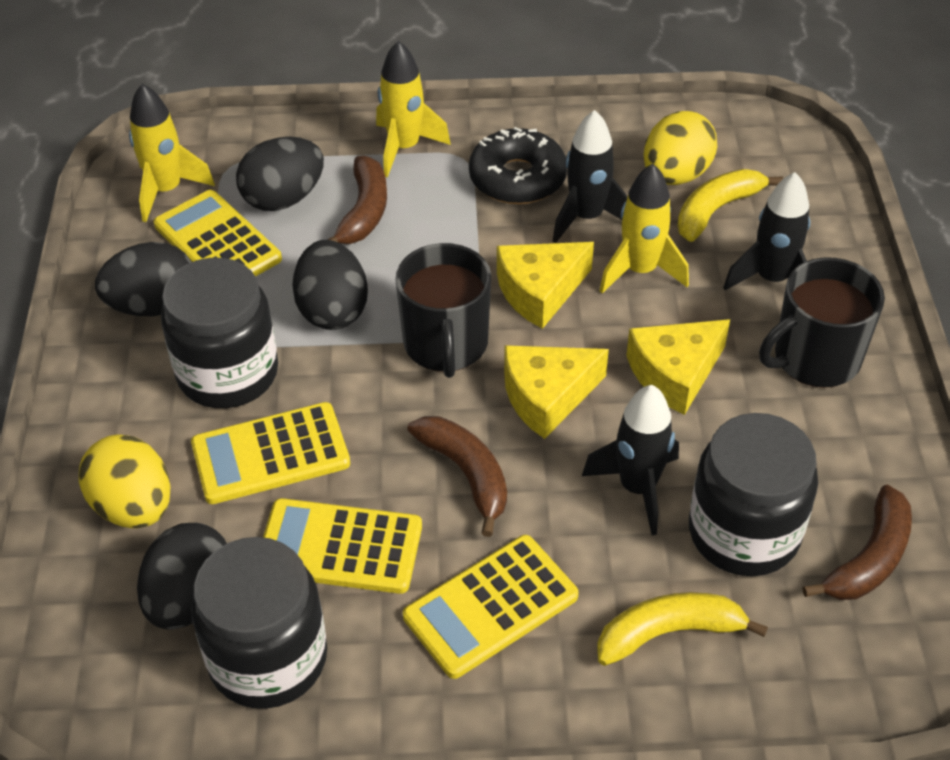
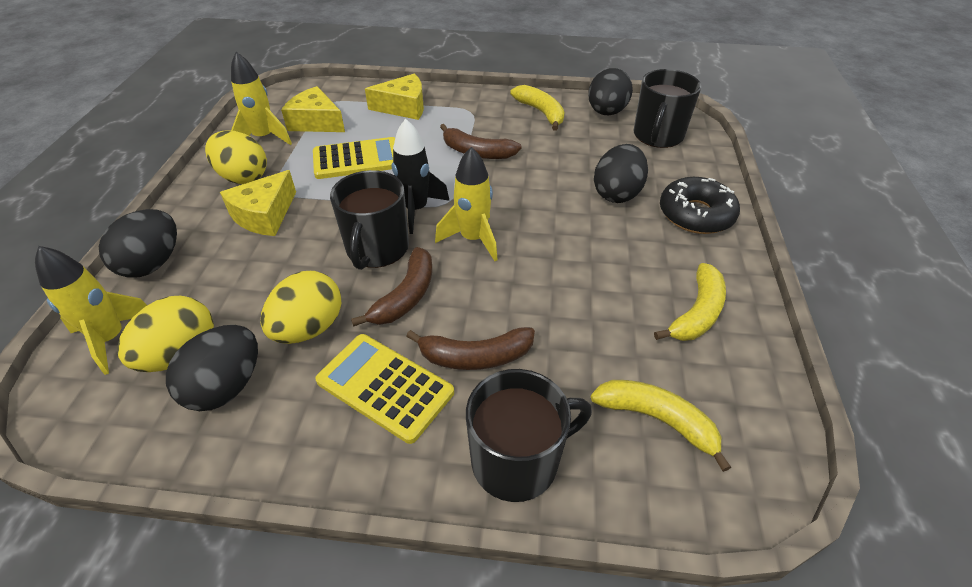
black jar: [161,258,278,408] [191,537,327,709] [689,413,818,576] = 3 -> none = 0
black mug: [396,243,491,378] [759,257,885,388] = 2 -> [330,170,409,270] [466,369,592,502] [633,69,701,148] = 3
black rocket: [553,110,628,243] [582,385,679,535] [723,172,810,290] = 3 -> [392,119,450,234] = 1
yellow banana: [597,592,768,666] [677,169,783,242] = 2 -> [510,85,564,131] [591,380,731,472] [654,263,726,341] = 3
yellow calculator: [154,190,282,277] [191,402,350,504] [263,498,422,594] [403,535,579,679] = 4 -> [313,137,395,179] [315,334,454,444] = 2
yellow egg: [79,434,170,528] [644,111,717,185] = 2 -> [117,296,214,372] [205,130,267,184] [261,271,341,344] = 3

